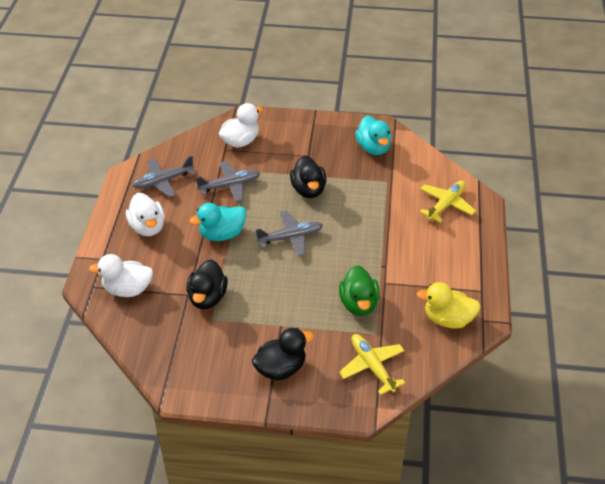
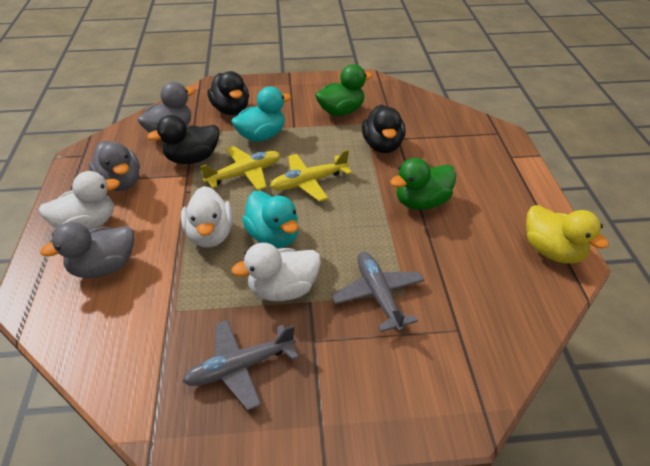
green duck: [339,265,380,316] = 1 -> [315,64,373,116] [390,158,456,210] = 2
grey duck: none = 0 -> [40,222,134,278] [89,141,140,191] [137,82,195,133] = 3
grey plane: [132,156,196,197] [196,161,260,202] [256,210,323,256] = 3 -> [182,320,299,410] [332,252,424,332] = 2

